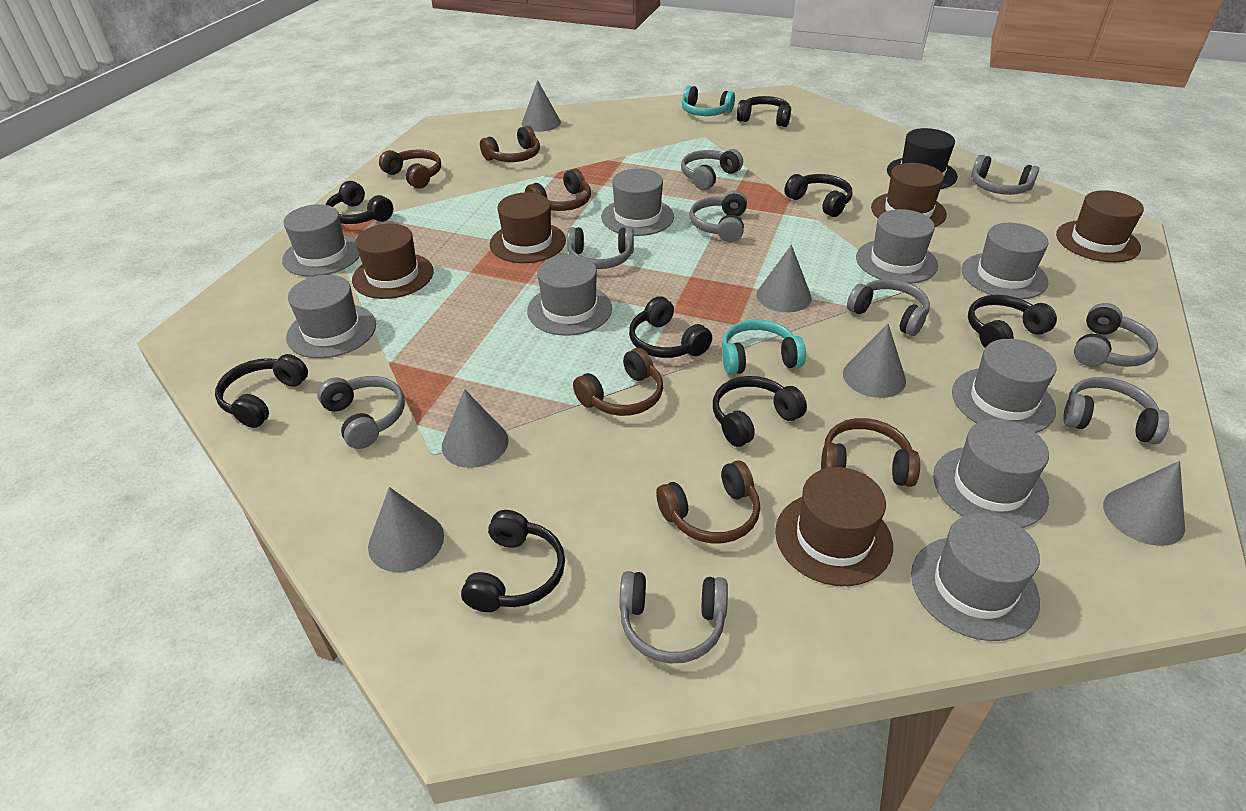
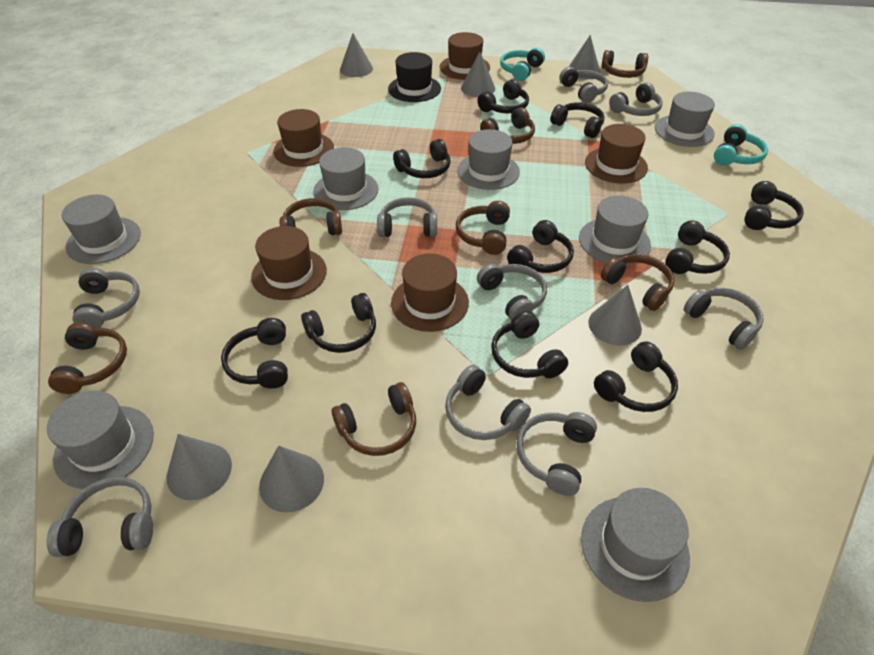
black headphones: [215,354,308,428] [325,181,393,224] [461,510,565,612] [629,296,712,358] [713,376,807,447] [737,96,791,127] [784,174,852,217] [968,295,1057,348] = 8 -> [221,318,288,389] [301,293,376,353] [393,139,451,178] [478,79,529,113] [491,311,568,378] [507,220,574,273] [550,102,605,138] [594,341,678,412] [665,220,730,274] [744,181,804,230] = 10
brown headphones: [379,150,441,189] [480,126,540,162] [525,169,591,211] [573,348,663,416] [656,460,760,543] [821,418,920,487] = 6 -> [48,322,127,394] [280,198,342,235] [332,382,416,456] [456,201,510,255] [480,107,535,144] [601,254,674,311] [602,50,648,78] = 7
grey hat: [282,204,360,277] [286,275,376,358] [527,255,612,336] [601,169,674,236] [856,209,938,284] [911,513,1040,641] [933,419,1049,528] [952,339,1057,433] [962,223,1049,299] = 9 -> [47,391,154,489] [61,195,141,264] [313,147,378,210] [457,129,520,190] [579,195,651,265] [581,488,690,602] [655,92,715,147] = 7

